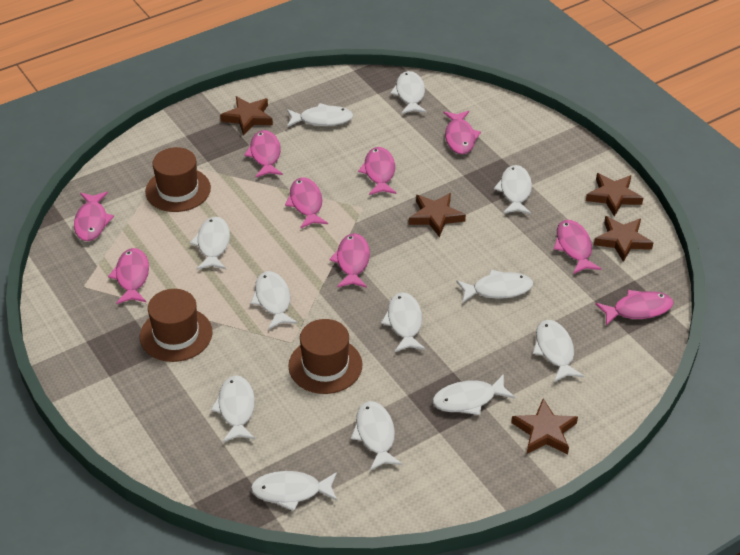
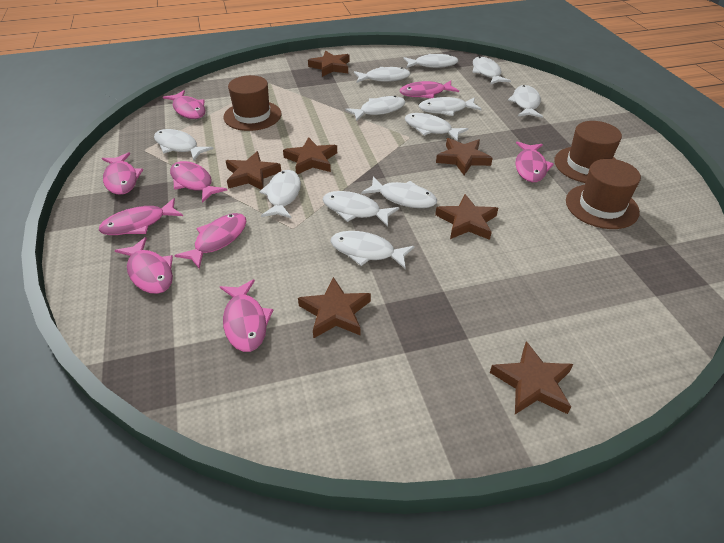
brown star: [220,96,273,136] [409,193,466,237] [511,398,578,454] [586,173,643,217] [594,216,653,262] = 5 -> [226,151,281,190] [283,137,337,174] [298,277,371,339] [308,51,350,77] [435,194,498,240] [436,138,493,175] [490,341,573,414] = 7

